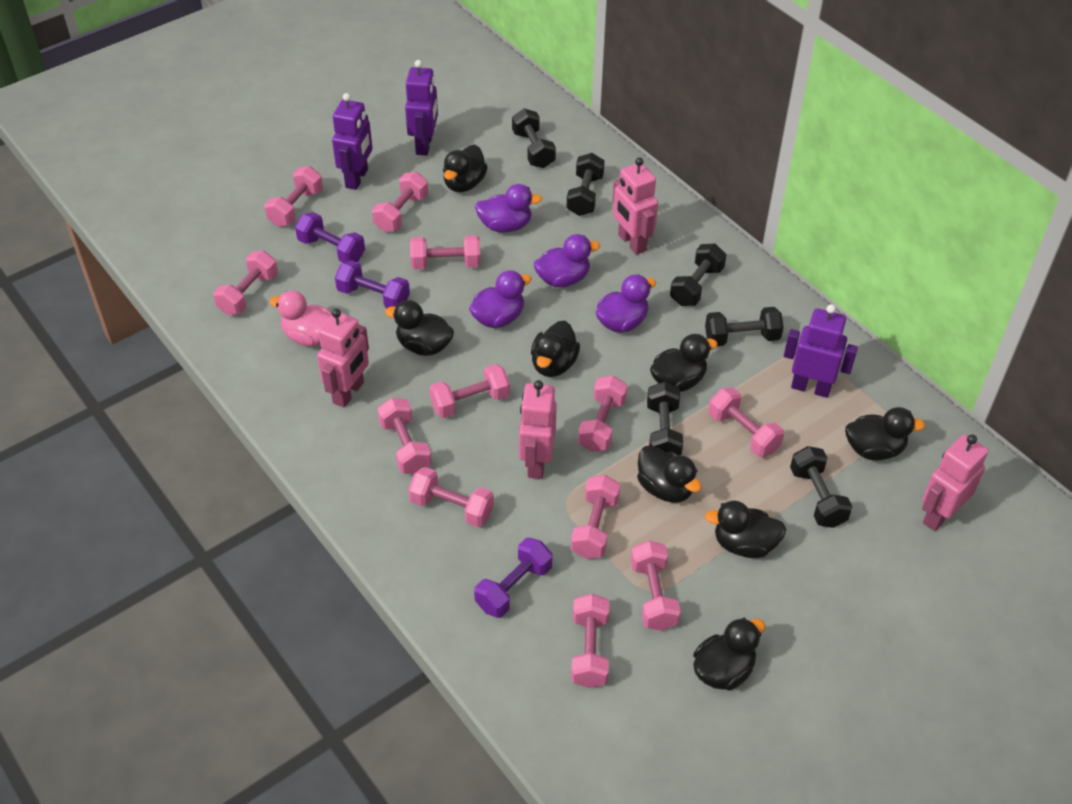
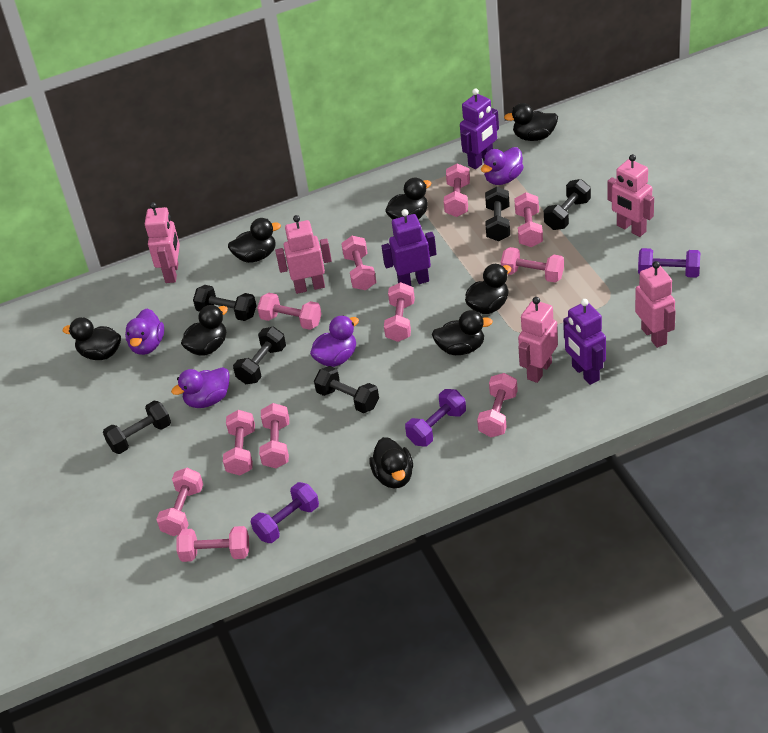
pink duck: [269,291,332,346] = 1 -> none = 0
pink dumbbell: [213,251,278,315] [265,166,323,227] [372,172,428,232] [377,398,432,474] [408,467,494,527] [410,235,481,269] [429,364,510,418] [571,475,621,559] [571,594,609,688] [578,376,628,452] [631,541,681,631] [708,387,784,457] = 12 -> [156,468,203,536] [177,526,249,562] [223,410,255,475] [257,293,321,330] [259,403,289,468] [341,236,376,290] [384,282,415,342] [444,164,470,217] [477,373,518,437] [501,247,564,282] [514,192,543,247] = 11
pink robot: [317,309,369,408] [519,380,557,479] [612,158,658,255] [922,434,988,531] = 4 -> [145,202,180,283] [275,215,332,294] [518,297,558,383] [607,154,654,237] [635,261,676,348] = 5

